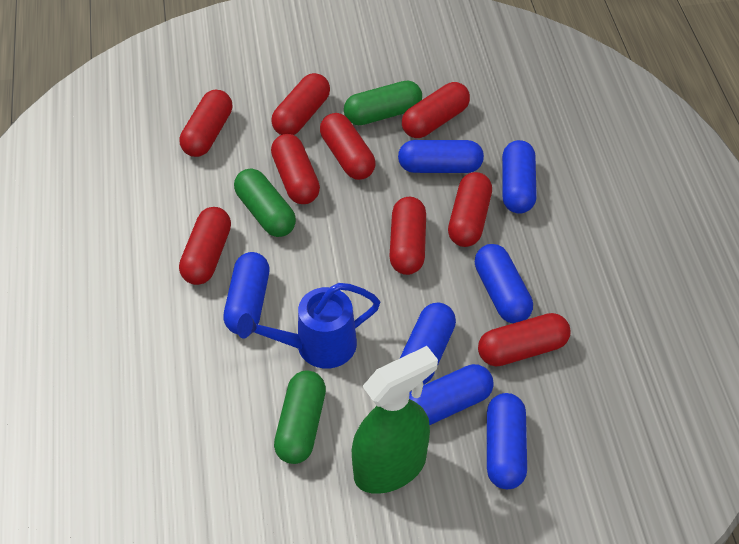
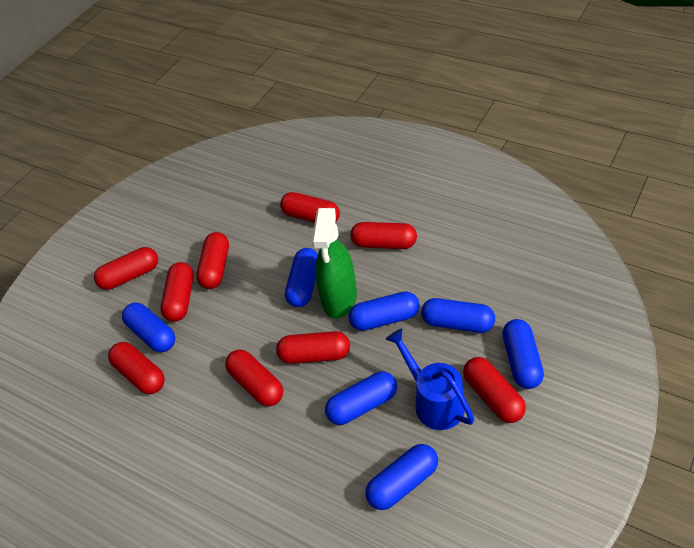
green capsule: [234,168,296,237] [274,371,326,464] [344,80,422,125] = 3 -> none = 0

